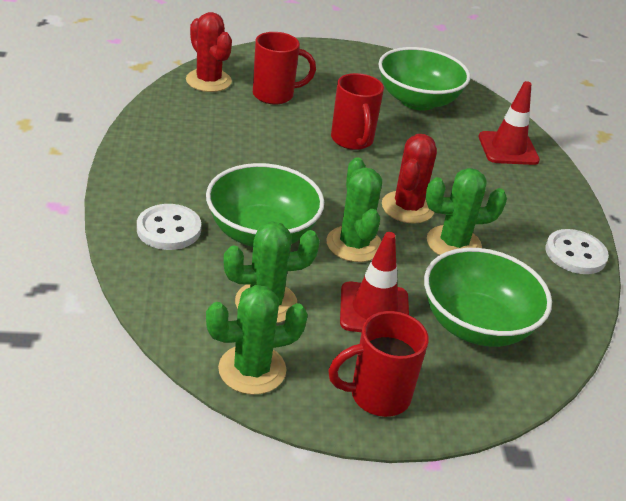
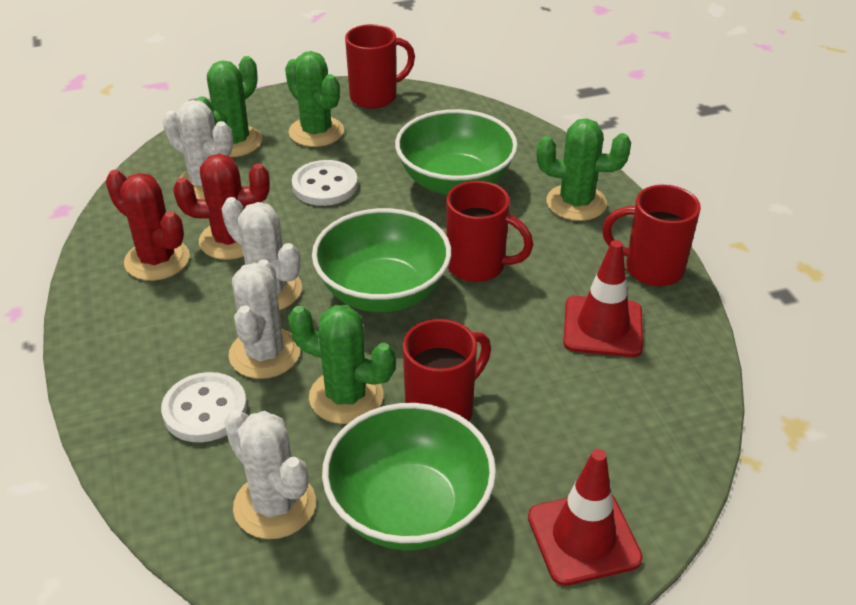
red mug: [253,32,316,105] [328,311,429,417] [331,73,384,150] = 3 -> [345,24,415,109] [403,319,491,421] [446,181,533,282] [602,185,701,286] = 4
white cactus: none = 0 -> [163,100,233,199] [222,197,302,310] [224,410,316,539] [228,259,300,379] = 4

